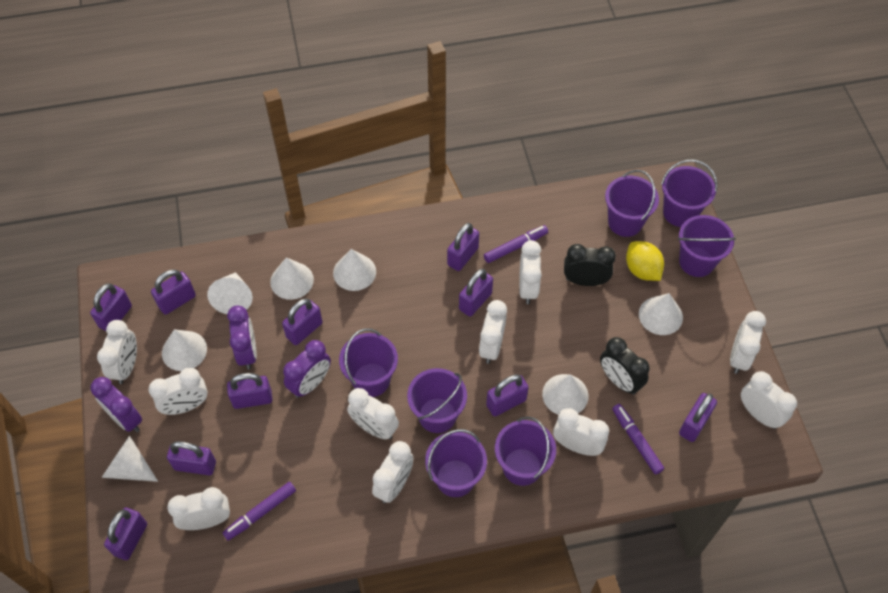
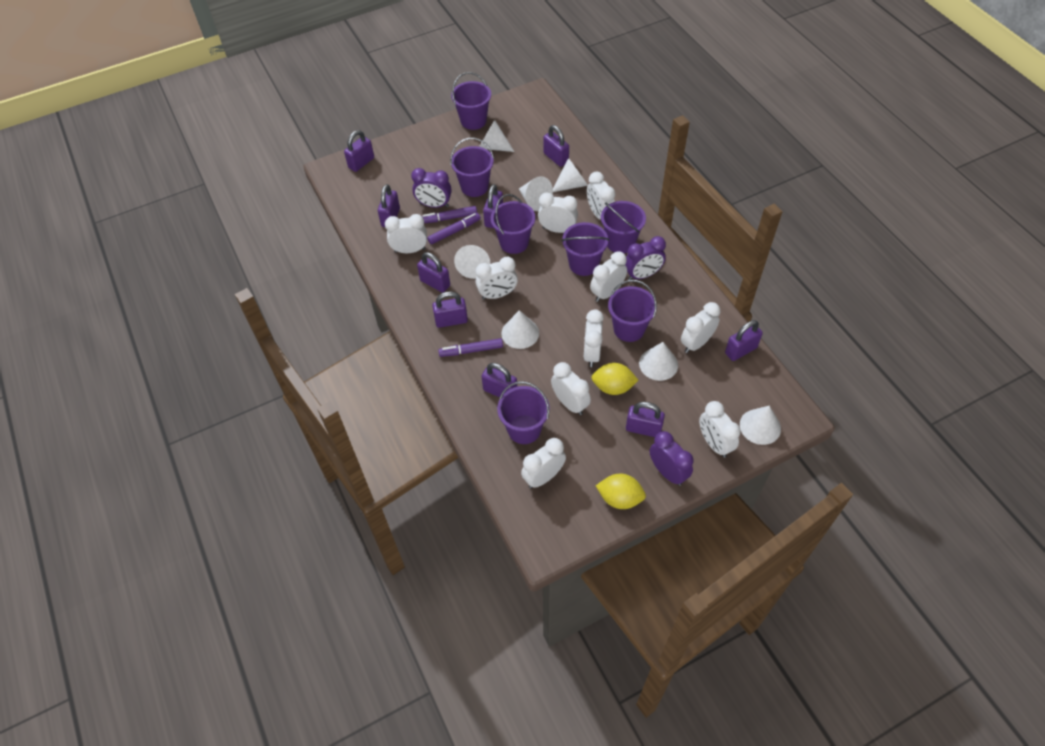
black clock: [564,244,616,286] [600,337,650,395] = 2 -> none = 0
purple padlock: [90,283,132,331] [104,507,147,560] [151,269,196,315] [167,441,216,475] [227,373,272,409] [282,298,322,345] [447,223,479,271] [459,269,493,317] [486,374,529,416] [679,393,717,442] = 10 -> [344,130,374,172] [378,184,400,227] [417,252,450,293] [432,291,468,328] [482,363,517,397] [483,184,503,228] [543,125,569,167] [626,402,665,437] [725,320,763,361] = 9
yellow lemon: [626,241,664,281] = 1 -> [591,363,639,395] [596,474,646,509] = 2

